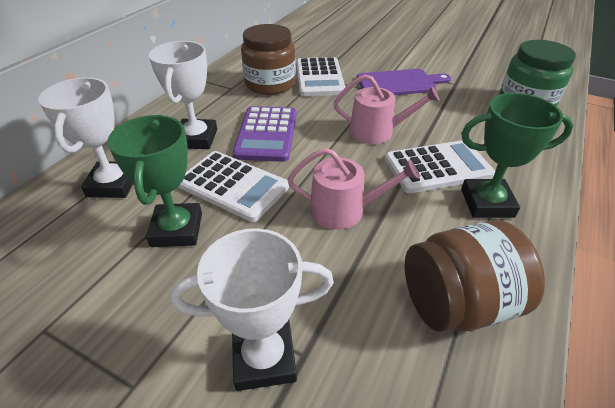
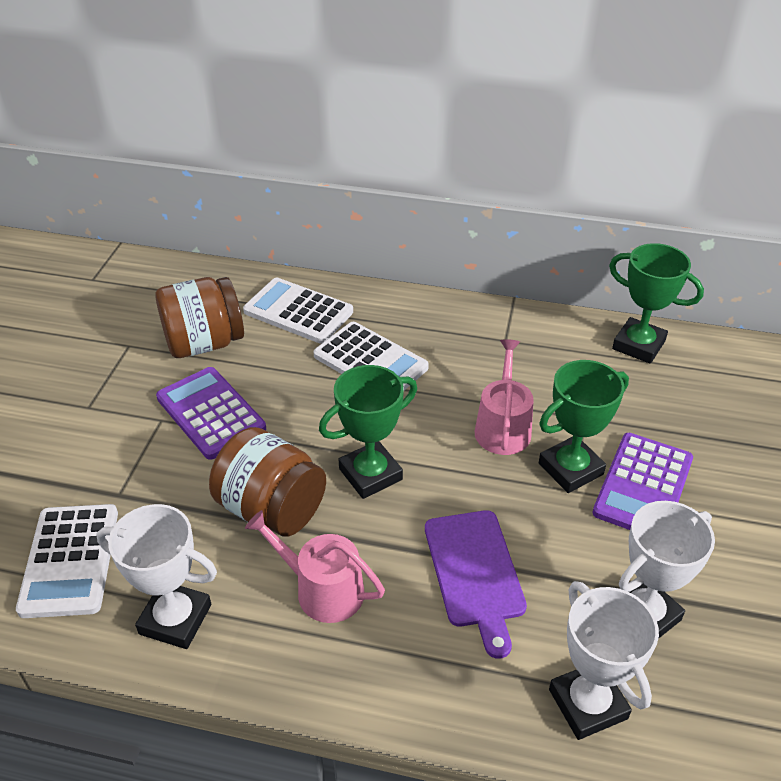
green jar: [499,40,576,106] = 1 -> none = 0
green trophy: [107,115,202,247] [461,93,574,218] = 2 -> [319,365,417,499] [539,360,629,493] [609,243,704,364] = 3
purple calculator: [233,106,296,162] = 1 -> [156,367,266,460] [593,433,693,530] = 2

